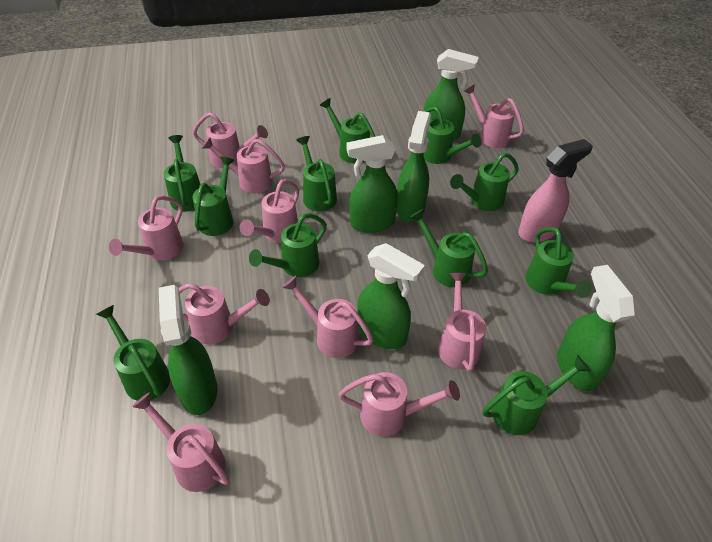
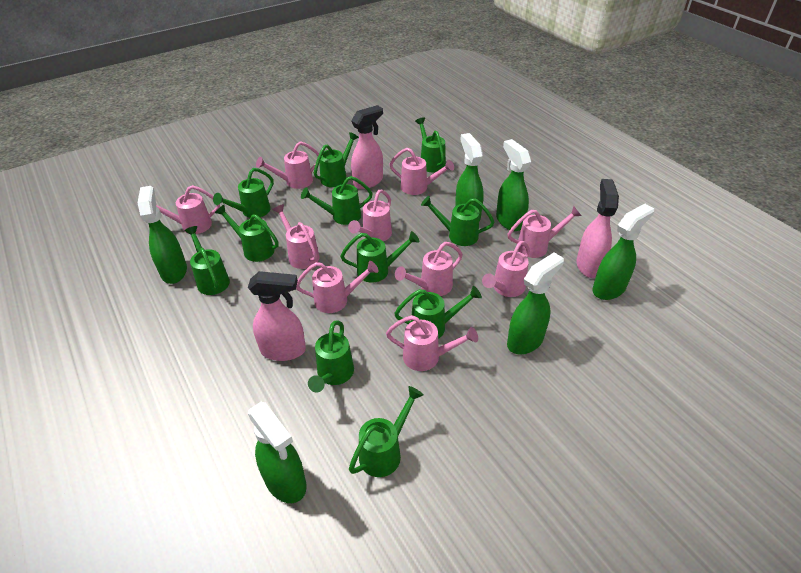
pink spray bottle: [518,139,593,242] = 1 -> [248,271,306,361] [351,105,383,189] [577,179,619,278] = 3

